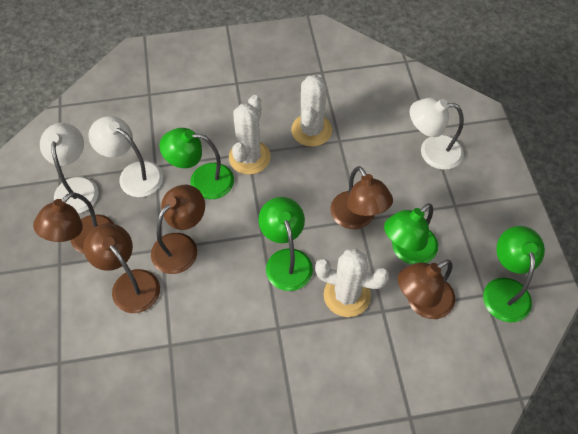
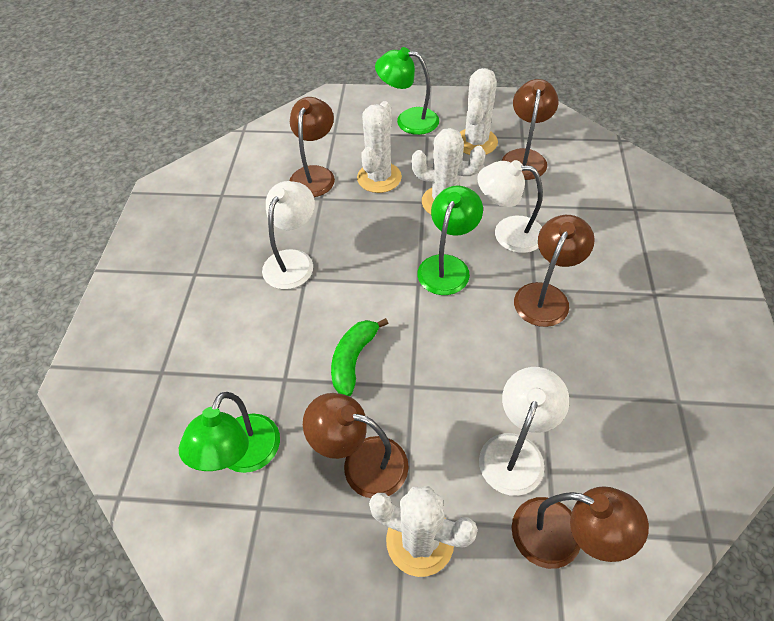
green banana: none = 0 -> [331,318,389,396] = 1
green lamp: [159,128,234,199] [258,197,313,291] [384,203,438,265] [483,226,545,322] = 4 -> [179,392,280,473] [375,47,439,135] [417,185,483,295] = 3
white cactus: [229,95,271,175] [291,75,332,147] [315,248,390,317] = 3 -> [357,101,402,193] [369,486,478,577] [411,128,486,215] [460,68,498,155] = 4

